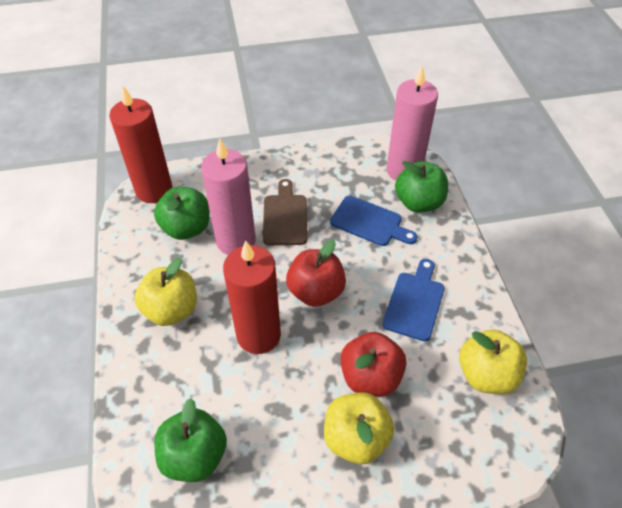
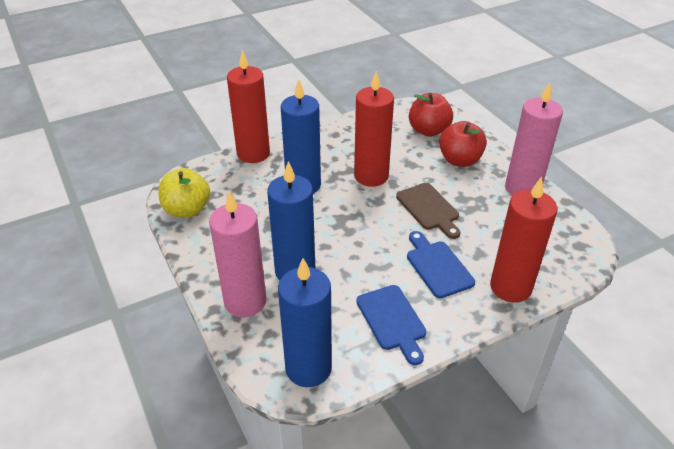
blue candle: none = 0 -> [267,161,315,281] [278,258,332,387] [281,79,321,194] = 3
green apple: [154,187,210,240] [154,398,227,482] [395,161,448,213] = 3 -> none = 0
red candle: [109,85,172,203] [223,241,281,354] = 2 -> [227,50,270,163] [354,71,394,187] [490,176,557,303] = 3
yellow apple: [134,258,197,326] [324,392,394,464] [459,329,527,394] = 3 -> [158,168,210,218] = 1

